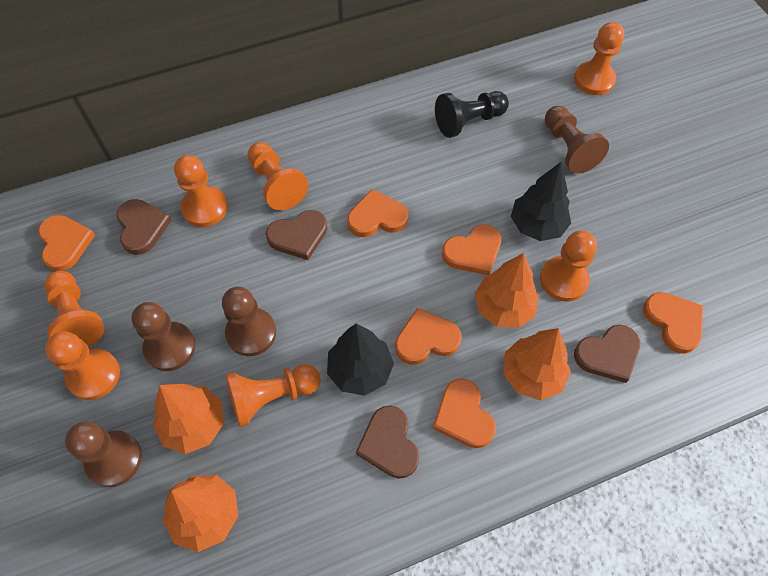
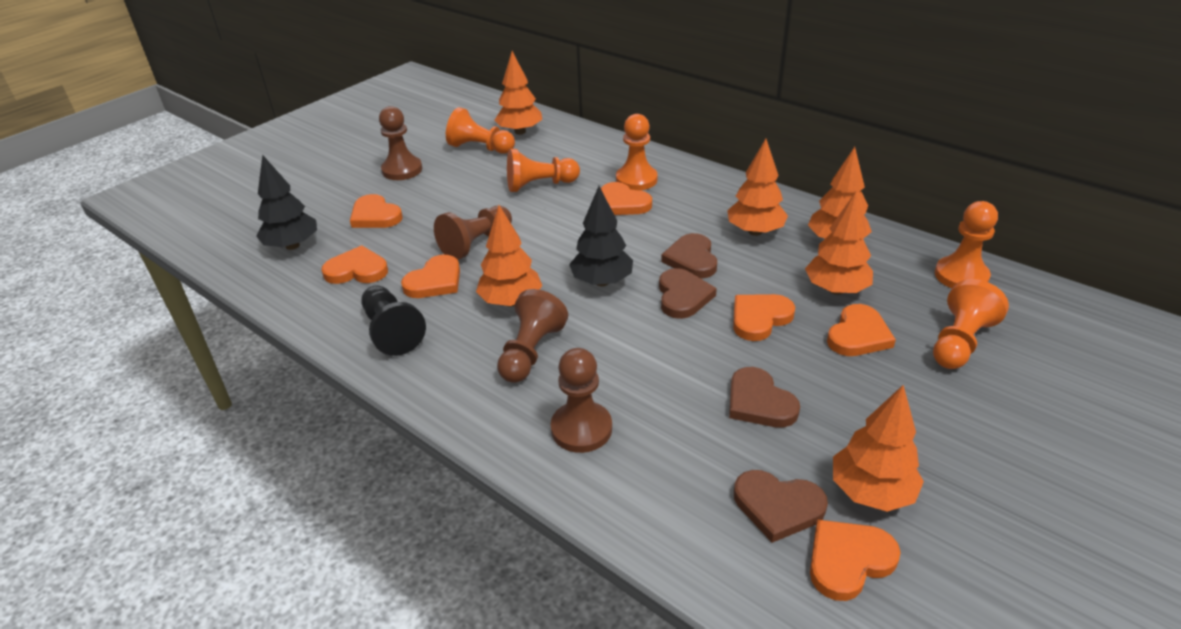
orange heart: [38,215,95,271] [347,189,408,237] [395,308,462,365] [433,378,496,448] [442,224,501,275] [643,292,703,354] = 6 -> [321,245,388,284] [350,194,402,228] [401,255,460,298] [601,182,652,215] [733,294,795,341] [810,520,900,601] [827,304,896,356] = 7
orange pawn: [44,271,104,347] [45,331,120,400] [174,155,228,227] [226,364,321,427] [248,142,308,210] [540,231,597,302] [574,22,624,95] = 7 -> [446,107,515,154] [507,149,580,192] [616,114,658,190] [933,279,1009,369] [935,201,998,288] = 5
orange tree: [153,384,224,454] [163,475,238,552] [475,253,539,328] [503,328,571,400] = 4 -> [476,205,542,307] [495,51,542,135] [727,139,788,236] [805,191,873,295] [808,147,872,239] [833,385,924,512] = 6

